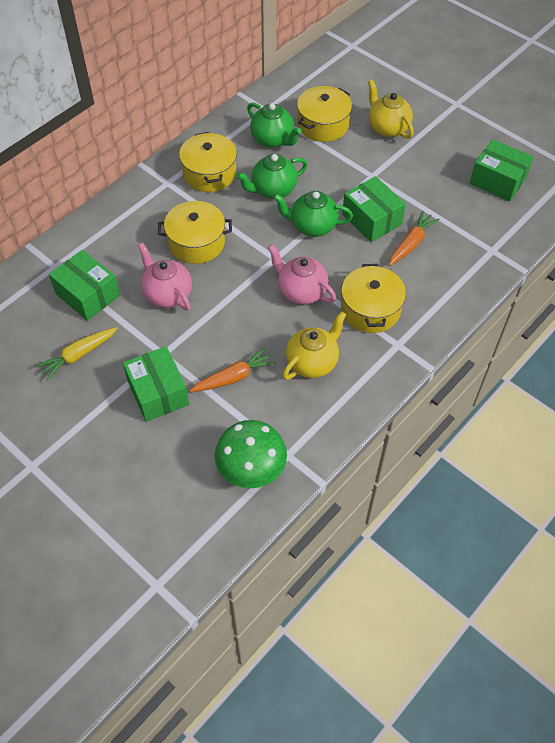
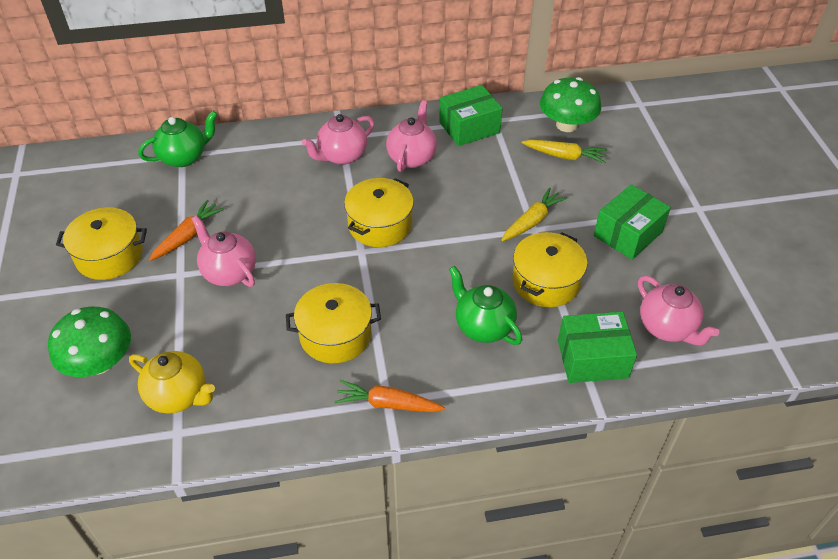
green box: [49,250,120,321] [123,346,189,422] [342,176,406,242] [470,139,534,202] = 4 -> [439,85,503,146] [558,312,637,383] [594,184,671,260] = 3
green mushroom: [215,420,287,488] = 1 -> [48,307,131,377] [540,77,601,132] = 2
green teapot: [236,154,308,199] [247,103,302,148] [273,191,353,237] = 3 -> [138,111,217,167] [449,266,522,345] = 2
pink teapot: [138,243,192,311] [268,244,336,304] = 2 -> [191,215,256,287] [302,114,374,165] [386,100,437,172] [638,276,719,346] = 4
yellow carrot: [35,327,118,381] = 1 -> [501,187,568,241] [522,140,607,164] = 2
yellow teapot: [282,311,346,380] [368,79,414,139] = 2 -> [129,351,215,414] = 1

